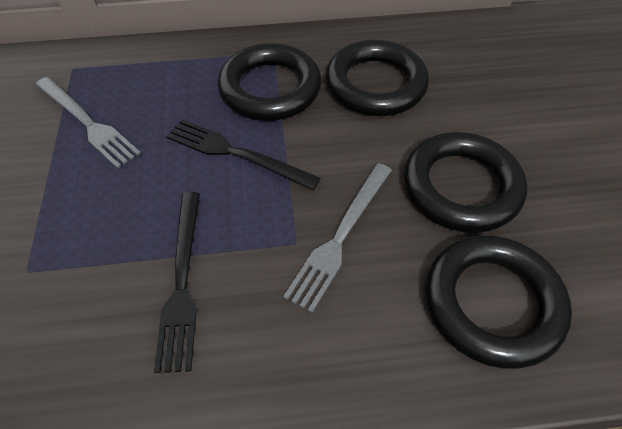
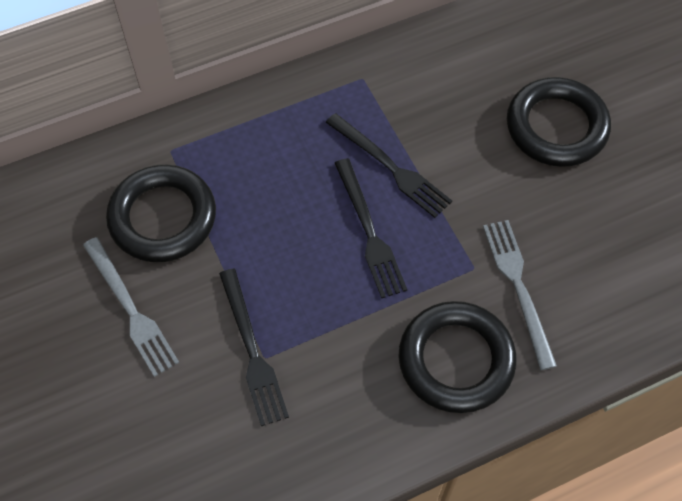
black fork: [154,192,200,373] [166,119,321,190] = 2 -> [219,268,289,426] [326,113,452,218] [334,158,407,298] = 3
black ring: [217,43,322,121] [326,40,429,116] [404,132,528,233] [425,235,572,369] = 4 -> [106,164,216,262] [399,301,517,413] [507,77,611,167] = 3

